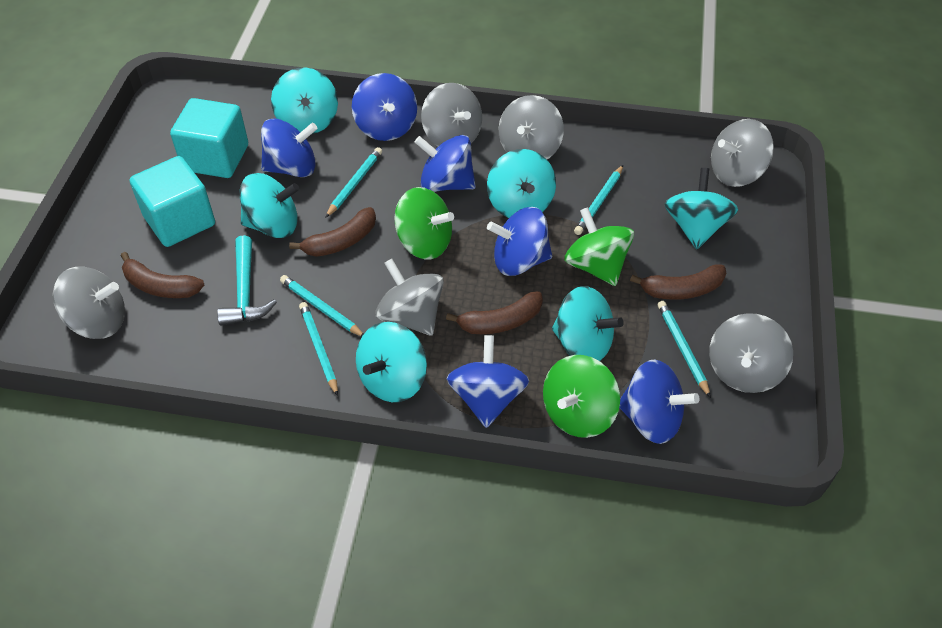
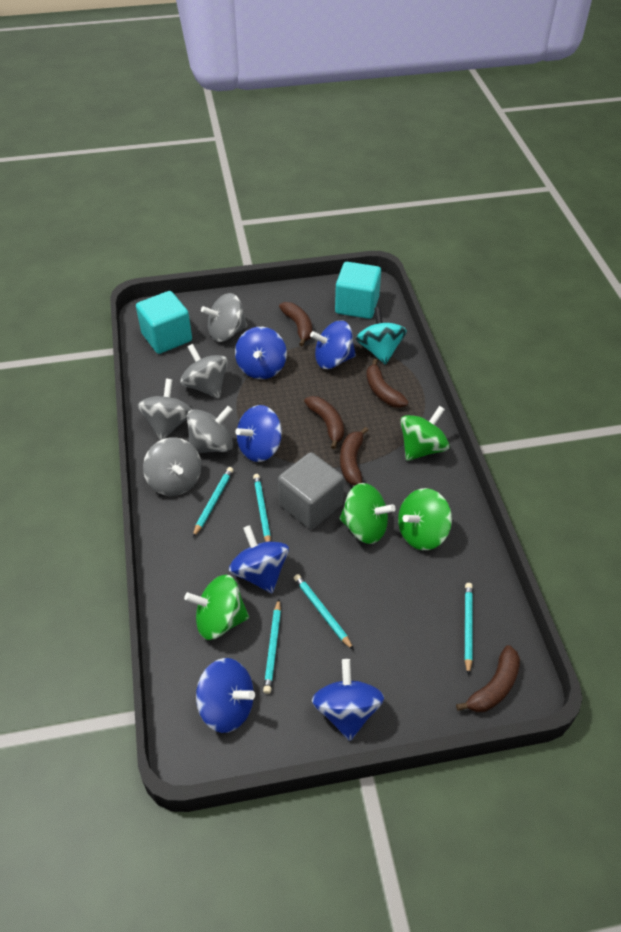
brown banana: [121,252,204,298] [289,207,376,257] [446,291,543,334] [630,264,726,300] = 4 -> [279,302,312,346] [304,396,344,449] [340,427,369,485] [366,359,408,408] [456,645,520,712] = 5
green spinning top: [394,187,454,260] [543,355,620,438] [564,207,634,286] = 3 -> [184,575,249,640] [339,483,396,544] [398,488,452,550] [400,406,449,461] = 4
grey cube: none = 0 -> [278,452,344,529] = 1
grey spinning top: [53,267,125,339] [375,259,444,336] [421,83,482,147] [499,95,564,159] [709,313,793,393] [711,119,774,187] = 6 -> [137,379,192,440] [143,437,201,496] [180,344,228,398] [187,406,233,453] [201,293,247,342] = 5
turquoise hammer: [217,235,277,326] = 1 -> none = 0
turquoise spinning top: [240,173,299,238] [271,68,338,134] [356,322,427,402] [487,149,556,218] [552,286,624,361] [665,168,738,249] = 6 -> [356,307,407,365] = 1

